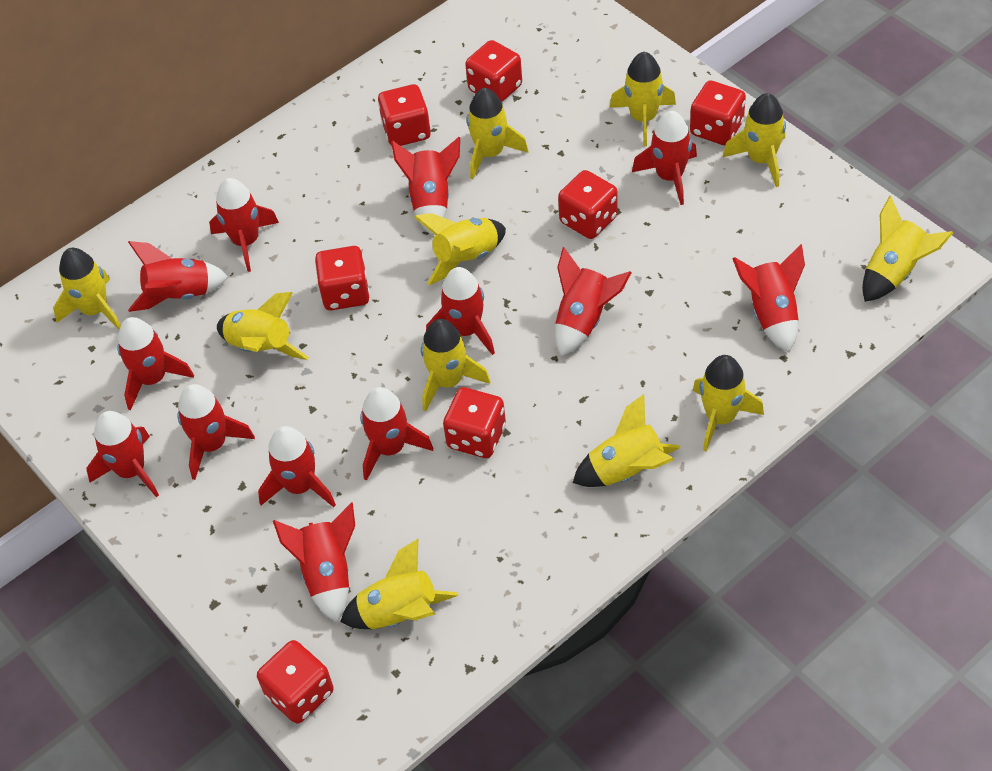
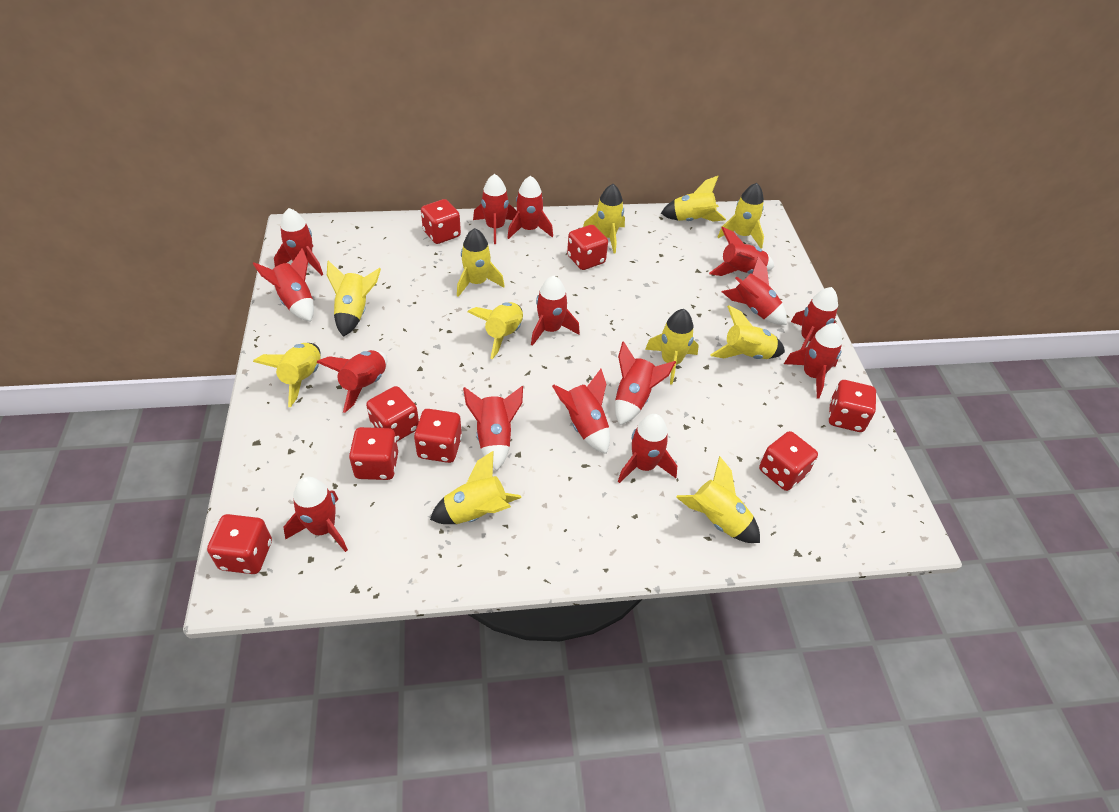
red dice: [257,640,334,724] [315,246,370,310] [378,84,431,146] [443,387,506,458] [465,40,522,102] [558,170,618,239] [690,80,746,145] = 7 -> [207,514,272,574] [349,427,398,480] [366,386,419,441] [414,409,462,463] [421,199,461,244] [567,225,608,270] [759,431,818,491] [829,380,876,432] = 8
red rocket: [86,411,159,497] [117,317,194,410] [128,241,228,312] [177,384,255,480] [209,178,279,272] [258,426,336,507] [273,503,355,622] [360,387,433,481] [391,137,460,236] [426,267,495,355] [555,247,632,356] [632,111,697,205] [732,244,805,353] = 13 -> [253,248,314,322] [274,208,323,276] [284,477,348,552] [317,350,387,413] [463,386,523,471] [473,174,517,244] [507,176,553,239] [531,276,580,346] [552,369,610,454] [615,341,676,425] [618,414,677,483] [709,227,774,276] [722,257,787,325] [784,323,842,398] [791,287,838,349] = 15

